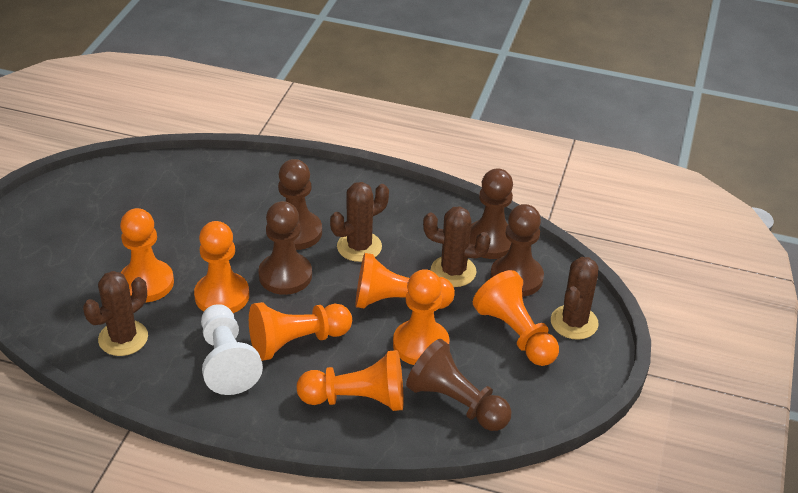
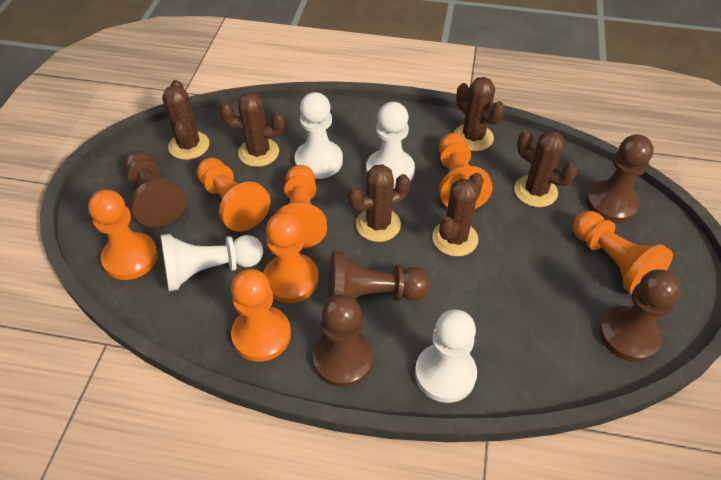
brown cactus: [83,271,148,356] [330,182,389,262] [423,206,491,287] [551,257,599,340] = 4 -> [162,80,210,160] [219,92,285,167] [348,164,410,242] [432,173,484,256] [454,77,505,151] [514,130,578,207] = 6
white pawn: [201,304,263,395] = 1 -> [161,234,263,291] [295,92,343,179] [366,102,415,189] [415,309,477,403] = 4

